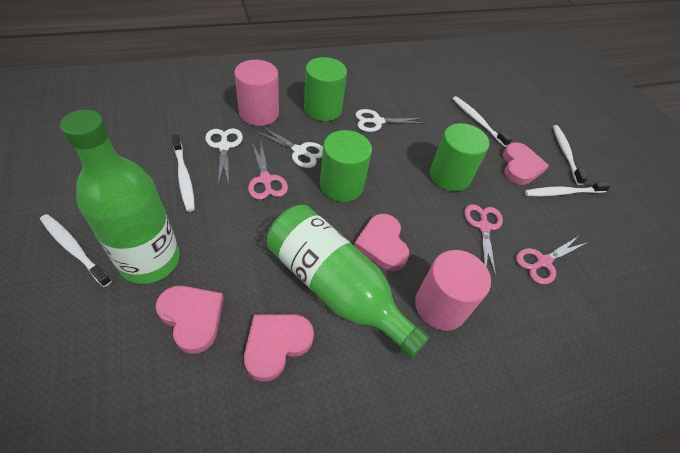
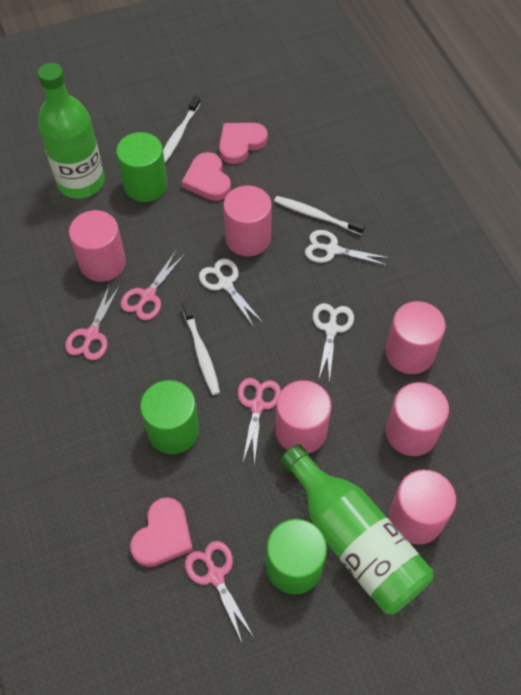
pink cylinder: [234,60,279,126] [415,250,491,331] = 2 -> [69,210,126,282] [223,185,272,256] [275,380,332,453] [385,301,446,374] [386,382,449,456] [389,470,456,545] = 6
pink heart: [155,286,224,354] [244,314,314,382] [354,214,409,271] [503,142,549,185] = 4 -> [130,497,193,567] [182,152,231,201] [219,123,268,164] = 3
pink scissors: [248,142,288,200] [464,204,503,276] [516,237,586,284] = 3 -> [65,284,119,360] [121,251,185,320] [185,541,254,642] [238,378,281,465] = 4
white toothbrush: [40,214,112,287] [172,135,195,212] [453,96,512,147] [525,182,611,196] [553,125,587,185] = 5 -> [163,96,201,163] [182,301,220,395] [274,196,365,235] = 3

